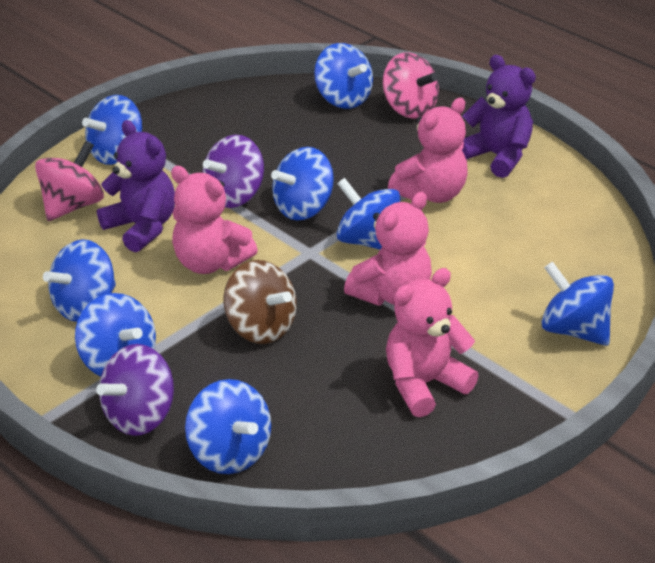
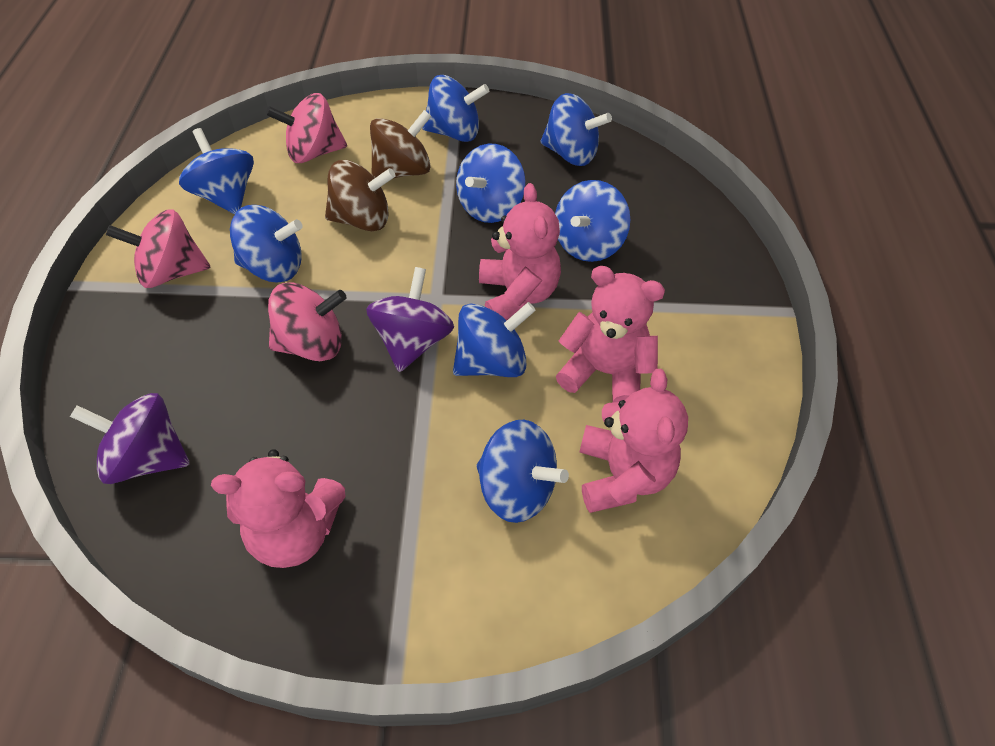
brown spinning top: [224,260,297,344] = 1 -> [325,160,395,231] [370,110,431,178] = 2
pink spinning top: [35,141,104,221] [383,52,439,119] = 2 -> [106,209,211,288] [266,93,347,163] [268,283,347,361] = 3
purple teddy bear: [97,120,175,252] [462,55,536,178] = 2 -> none = 0

